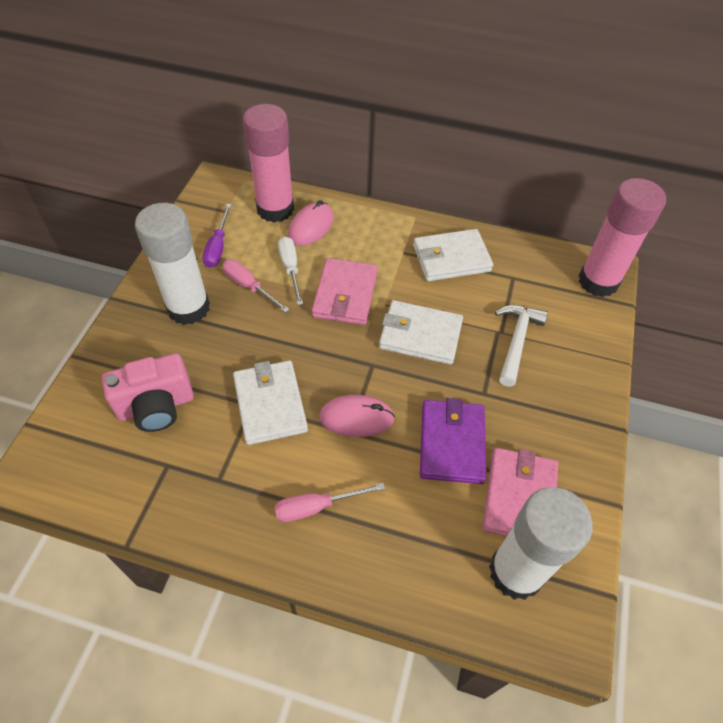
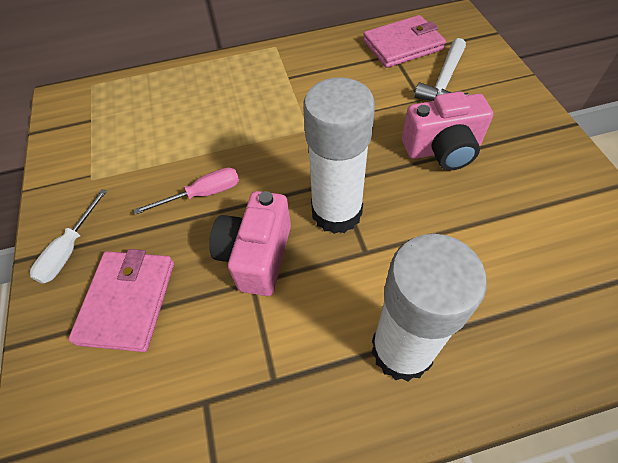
pink camera: [102,354,194,432] = 1 -> [209,191,291,296] [402,91,493,170] = 2
pink glue stick: [243,104,294,223] [578,178,666,297] = 2 -> none = 0
pink mouse: [288,200,334,246] [319,395,395,437] = 2 -> none = 0
pink screwdriver: [222,259,290,313] [274,483,385,522] = 2 -> [134,167,239,215] = 1
purple screwdriver: [202,204,231,268] = 1 -> none = 0
purple wallet: [420,398,486,484] = 1 -> none = 0
white wallet: [233,360,308,445] [379,300,463,365] [413,229,493,281] = 3 -> none = 0

